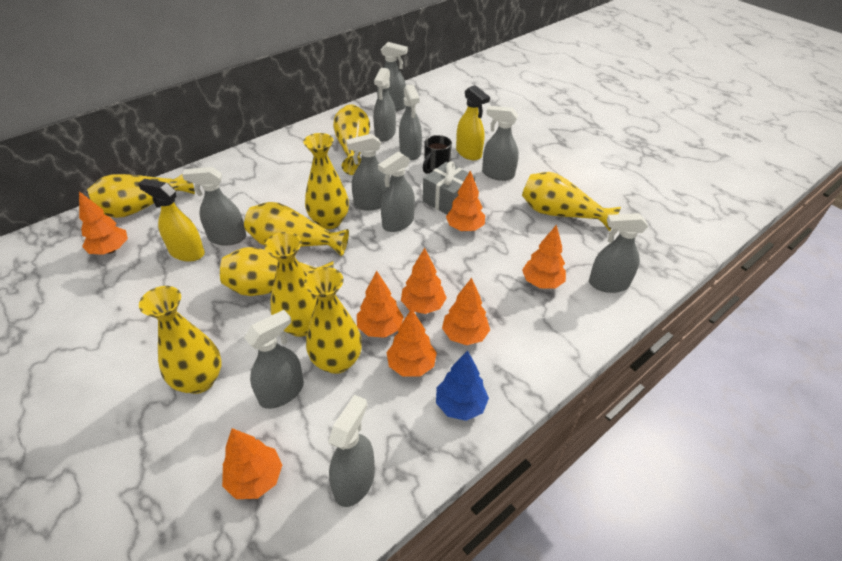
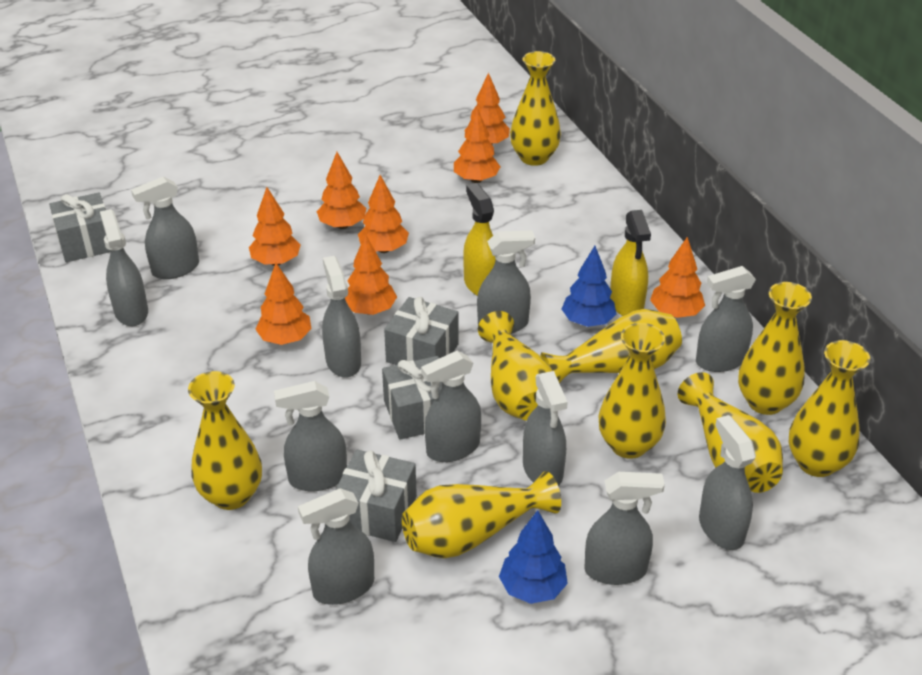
black mug: [423,135,452,174] = 1 -> none = 0
blue tree: [436,350,489,421] = 1 -> [499,510,568,604] [562,246,616,327] = 2
grey gift: [423,161,476,214] = 1 -> [49,193,110,262] [335,449,417,542] [382,356,443,440] [384,297,459,365] = 4
grey spray bottle: [182,167,246,246] [244,310,304,409] [328,395,375,507] [346,134,387,211] [373,68,396,141] [377,42,408,111] [378,151,415,232] [399,84,422,160] [482,106,519,181] [589,213,648,293] = 10 -> [100,209,148,326] [131,177,199,279] [274,381,347,491] [298,488,374,605] [322,256,361,378] [421,351,481,462] [477,231,535,334] [523,371,568,486] [584,472,665,585] [696,266,756,372] [699,415,756,550] = 11

